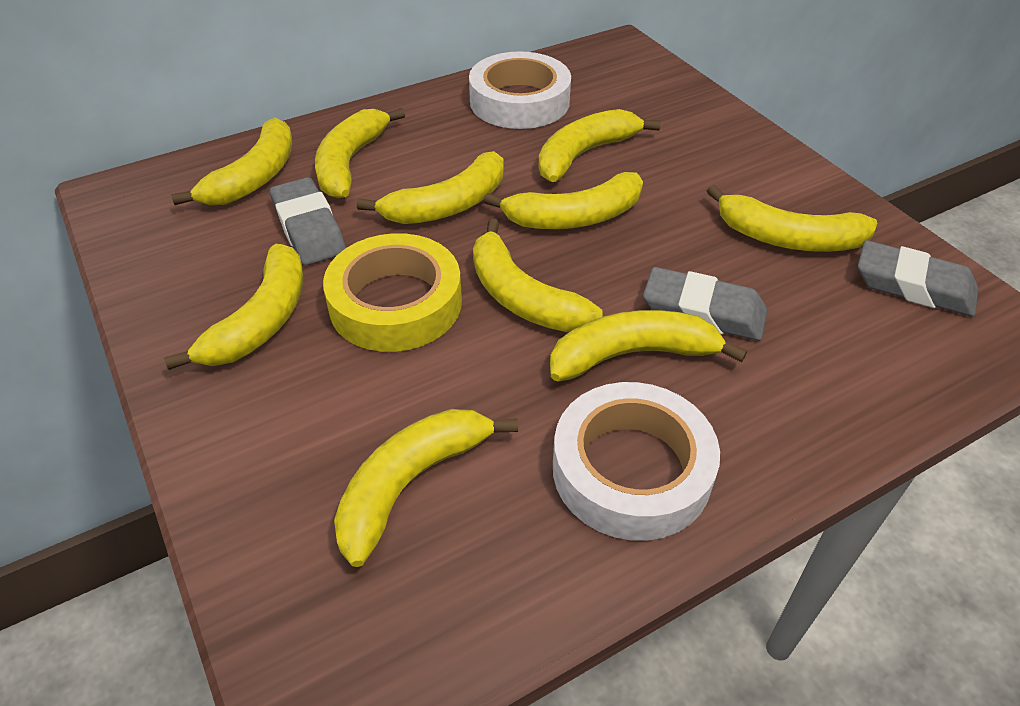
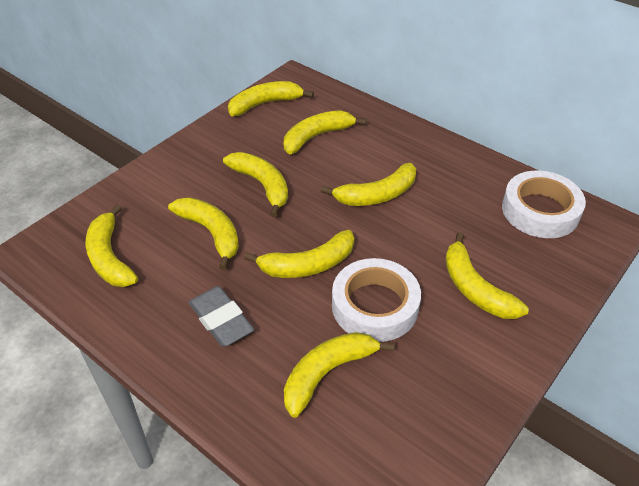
grey eraser: [270,177,346,265] [643,267,767,341] [858,240,978,317] = 3 -> [189,286,254,347] = 1
yellow banana: [164,244,304,370] [171,118,293,205] [315,108,405,198] [334,409,518,567] [357,151,504,224] [473,219,603,332] [483,172,643,229] [538,109,661,182] [550,310,747,381] [707,185,877,252] = 10 -> [86,204,138,287] [168,197,239,270] [223,152,288,217] [228,81,314,116] [244,230,354,278] [284,110,366,155] [284,332,394,418] [321,163,416,206] [445,232,529,319] = 9
yellow tape: [323,233,462,352] = 1 -> none = 0

